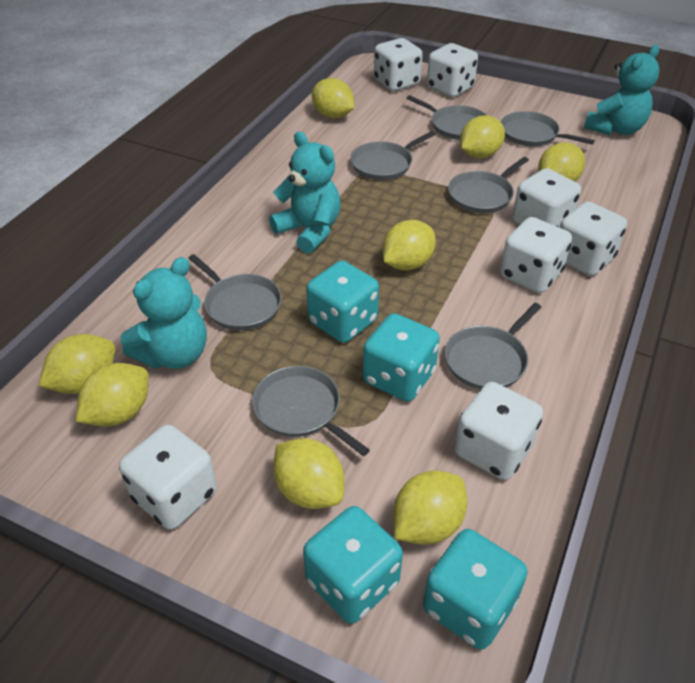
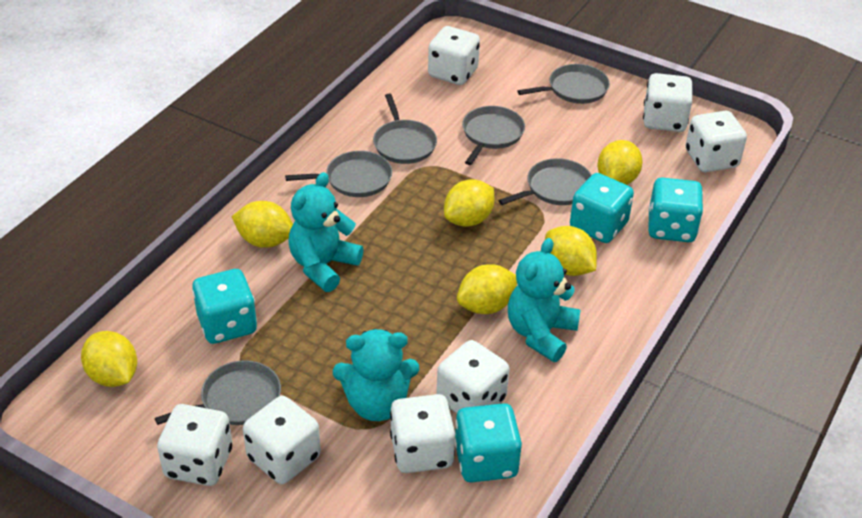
grey pan: [188,254,282,331] [252,366,370,456] [350,131,436,180] [407,95,487,140] [445,303,541,390] [448,157,529,213] [501,111,595,146] = 7 -> [155,360,281,425] [285,151,392,197] [373,94,437,164] [462,106,525,165] [498,158,591,205] [518,64,610,104] = 6
yellow lemon: [39,334,116,394] [76,363,149,426] [273,438,344,509] [312,78,354,119] [383,220,436,271] [393,471,467,545] [460,115,505,158] [538,142,585,181] = 8 -> [81,331,137,387] [231,201,293,248] [444,179,494,227] [457,264,517,314] [545,226,597,276] [597,140,643,185] = 6

